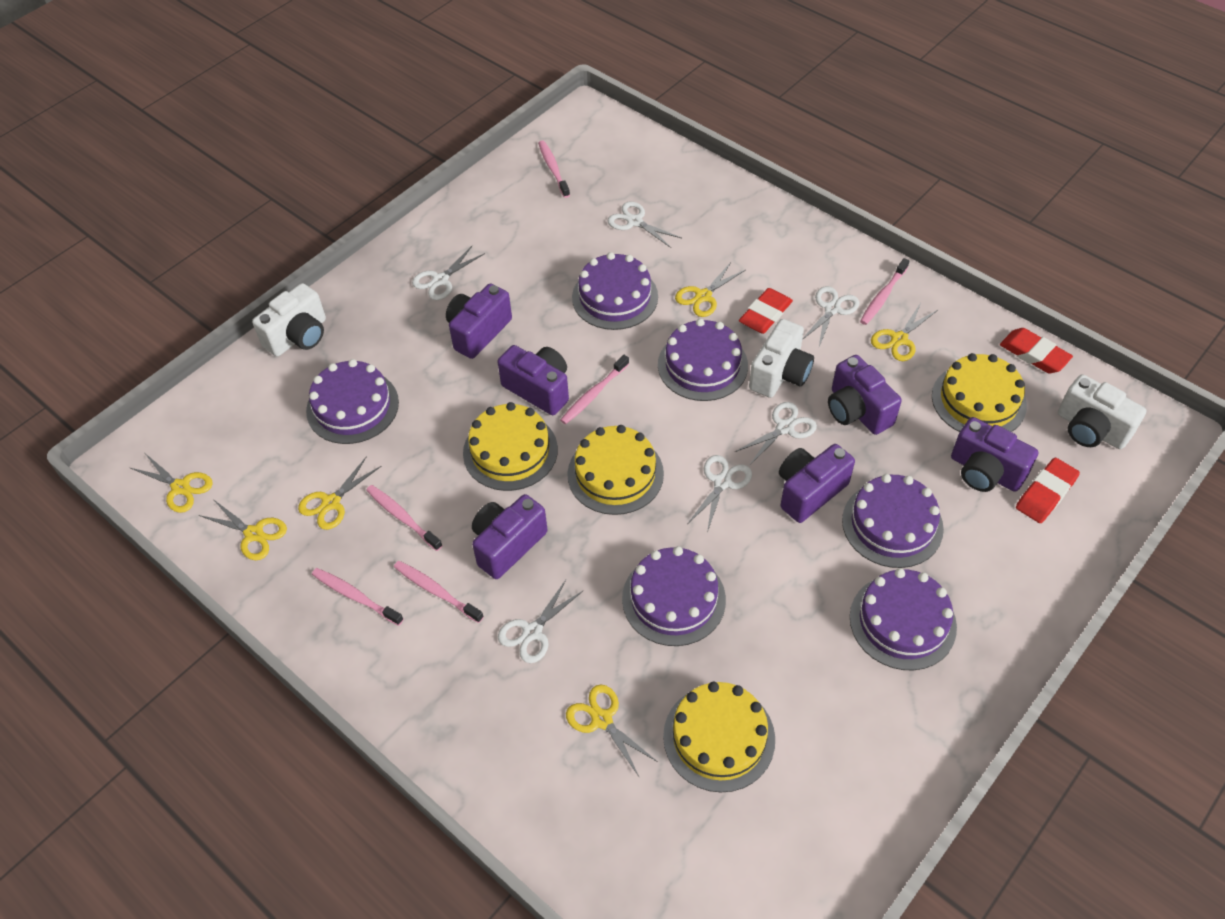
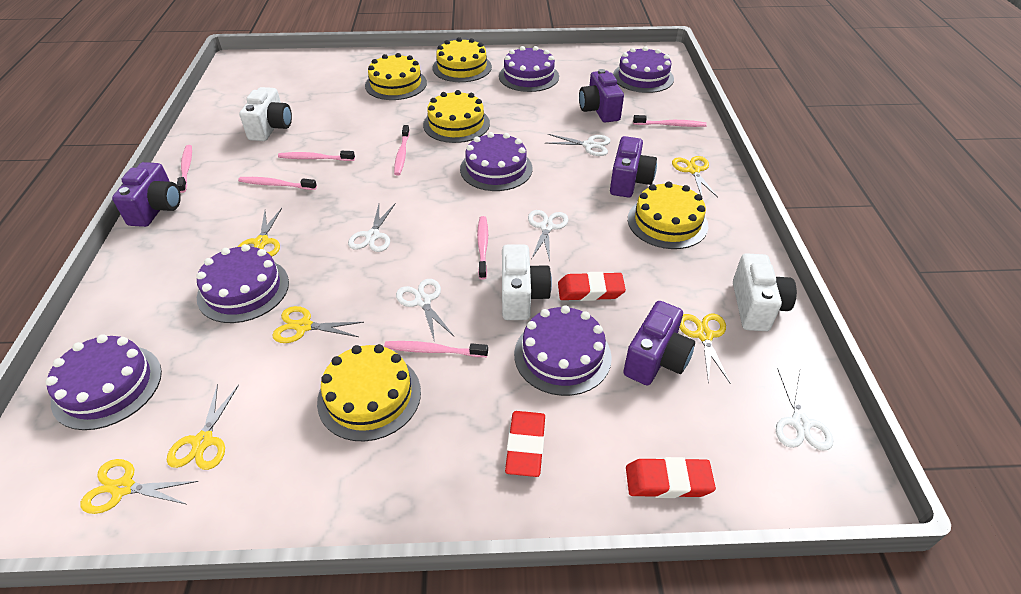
pink toothbrush: [312,568,404,626] [366,485,443,551] [394,561,484,623] [538,140,570,198] [560,355,629,424] [860,258,909,325] = 6 -> [177,145,192,193] [238,177,317,190] [278,151,355,161] [384,341,488,357] [394,125,410,176] [477,216,488,280] [633,115,707,127] = 7
purple camera: [446,283,512,359] [472,494,548,579] [497,345,569,415] [779,444,855,523] [828,355,902,435] [951,417,1038,492] = 6 -> [112,162,181,227] [579,69,624,123] [610,136,657,197] [623,301,695,385] = 4
white scissors: [412,246,485,300] [498,580,584,663] [607,202,681,248] [688,455,752,533] [735,402,817,466] [802,286,860,347] = 6 -> [348,204,395,252] [396,279,454,342] [528,210,568,261] [547,134,611,156] [776,368,833,451] = 5
yellow cake: [463,402,558,491] [567,425,664,515] [663,682,775,792] [932,353,1027,432] = 4 -> [317,344,421,442] [365,53,427,100] [423,90,490,143] [433,37,492,82] [628,181,708,249] = 5

